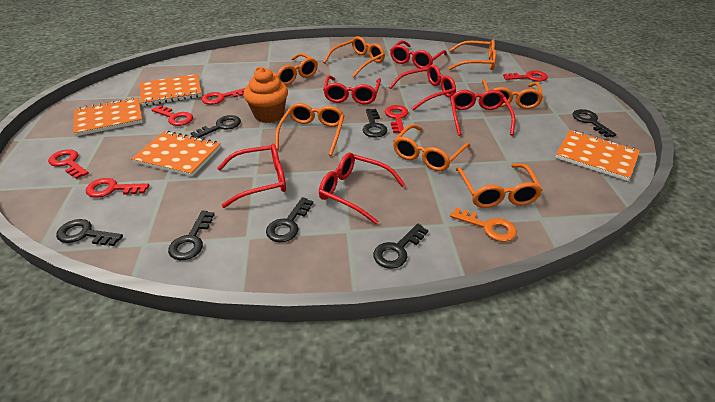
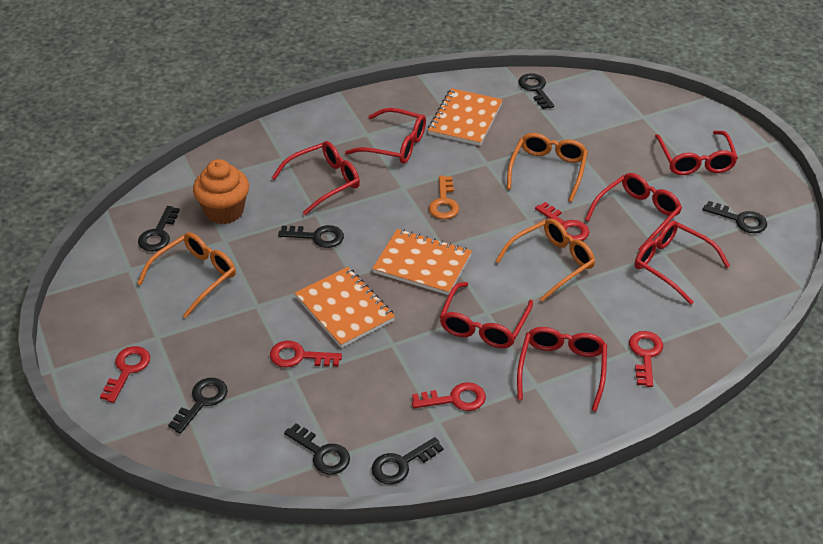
orange glasses: [255,53,318,85] [275,103,345,156] [323,36,385,78] [393,124,470,171] [449,40,496,70] [456,163,542,208] [482,79,543,109] = 7 -> [137,232,236,318] [496,218,595,302] [507,133,588,202] = 3
orange notebook: [73,97,143,136] [131,131,221,176] [140,74,202,106] [555,130,640,181] = 4 -> [295,267,395,348] [372,229,472,295] [428,88,503,146] = 3
red glasses: [217,144,286,208] [319,153,405,224] [323,75,381,105] [389,65,456,110] [390,41,447,69] [450,90,515,136] = 6 -> [272,141,360,215] [345,108,426,164] [440,282,533,348] [517,327,607,411] [585,173,682,251] [635,221,730,305] [655,131,738,175] = 7
red key: [48,149,89,179] [86,178,149,198] [151,105,193,126] [201,88,245,105] [385,105,408,133] [503,70,548,82] = 6 -> [100,346,150,403] [270,341,342,367] [412,382,486,411] [535,202,589,242] [629,331,663,387] = 5

